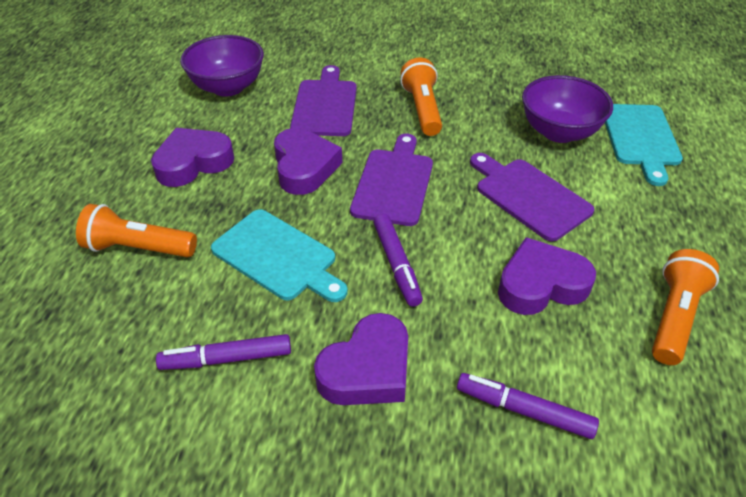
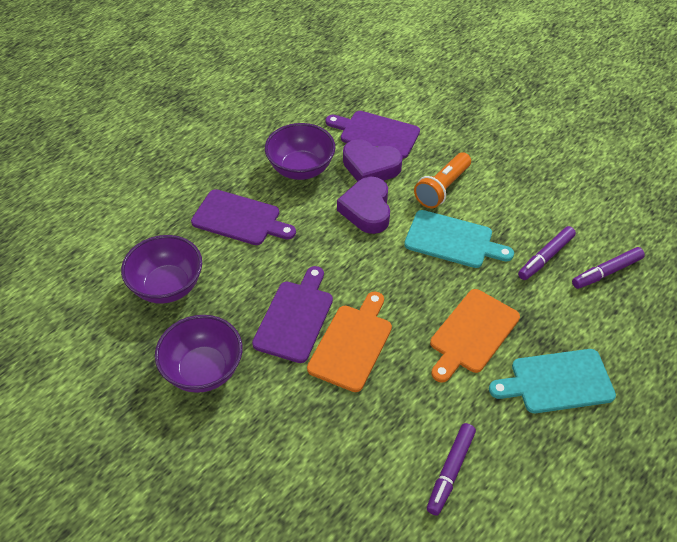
orange cutting board: none = 0 -> [307,291,392,392] [430,289,520,382] = 2
orange flashlight: [76,204,197,257] [400,58,442,136] [652,249,719,365] = 3 -> [414,152,471,208] = 1
purple bowl: [180,35,264,97] [522,75,613,143] = 2 -> [121,235,202,304] [155,315,243,393] [265,123,336,180] = 3
purple heart: [151,128,234,187] [274,128,342,195] [314,313,408,405] [498,237,596,315] = 4 -> [337,177,390,234] [343,139,403,182] = 2

